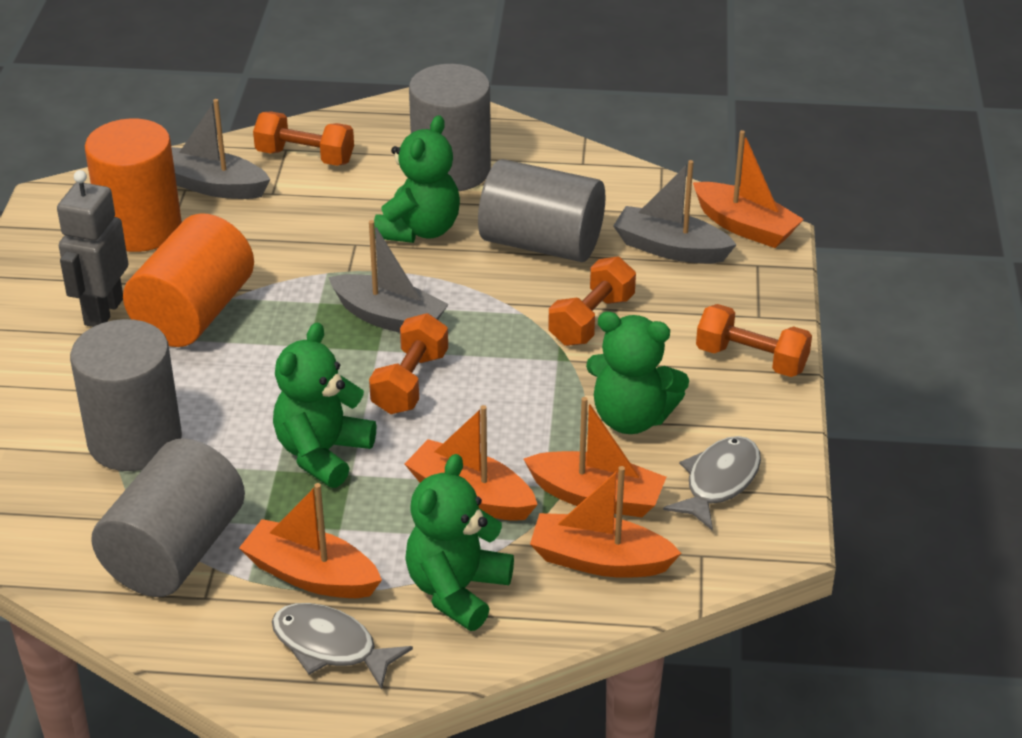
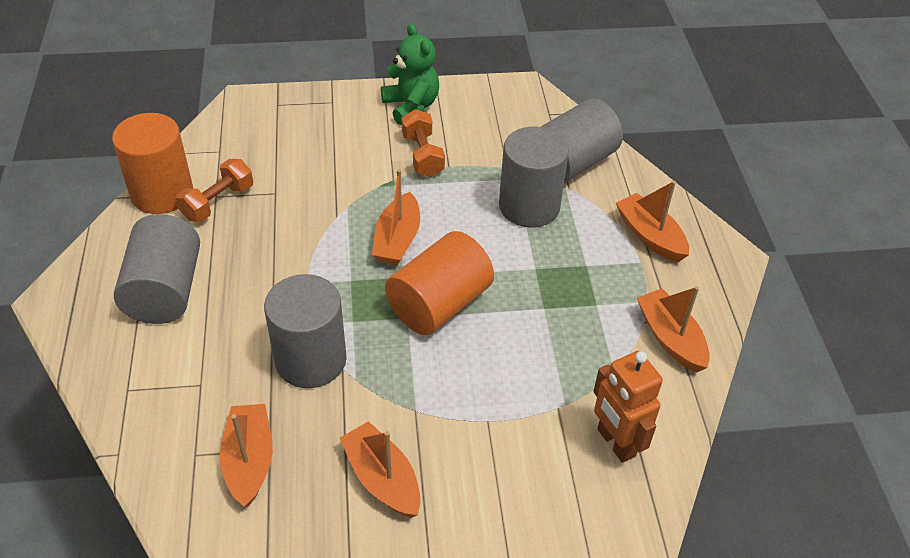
green teddy bear: [273,322,377,488] [374,115,460,243] [405,454,514,631] [586,311,689,434] = 4 -> [381,24,439,125] = 1
grey boat: [172,99,271,199] [328,220,449,333] [613,160,737,263] = 3 -> none = 0
grey fish: [272,603,413,690] [663,436,761,531] = 2 -> none = 0
grey robot: [57,170,128,327] = 1 -> none = 0
orange dumbbell: [253,111,354,166] [369,313,448,414] [548,256,636,346] [696,304,812,377] = 4 -> [176,159,253,222] [401,109,445,177] = 2
orange robot: none = 0 -> [593,351,663,463] = 1

